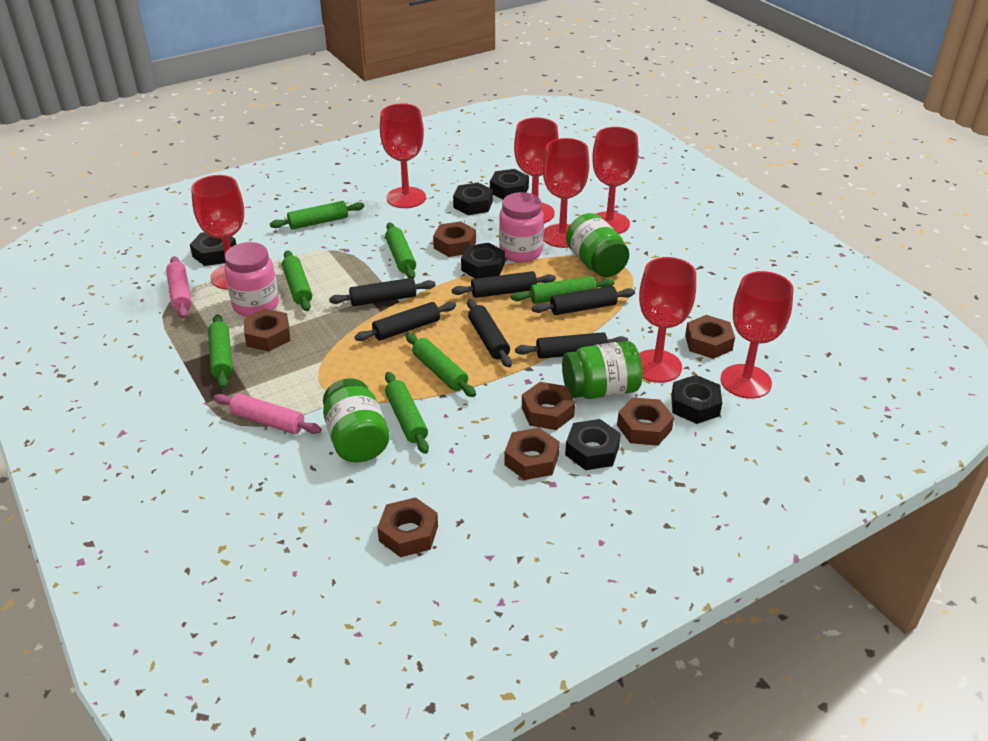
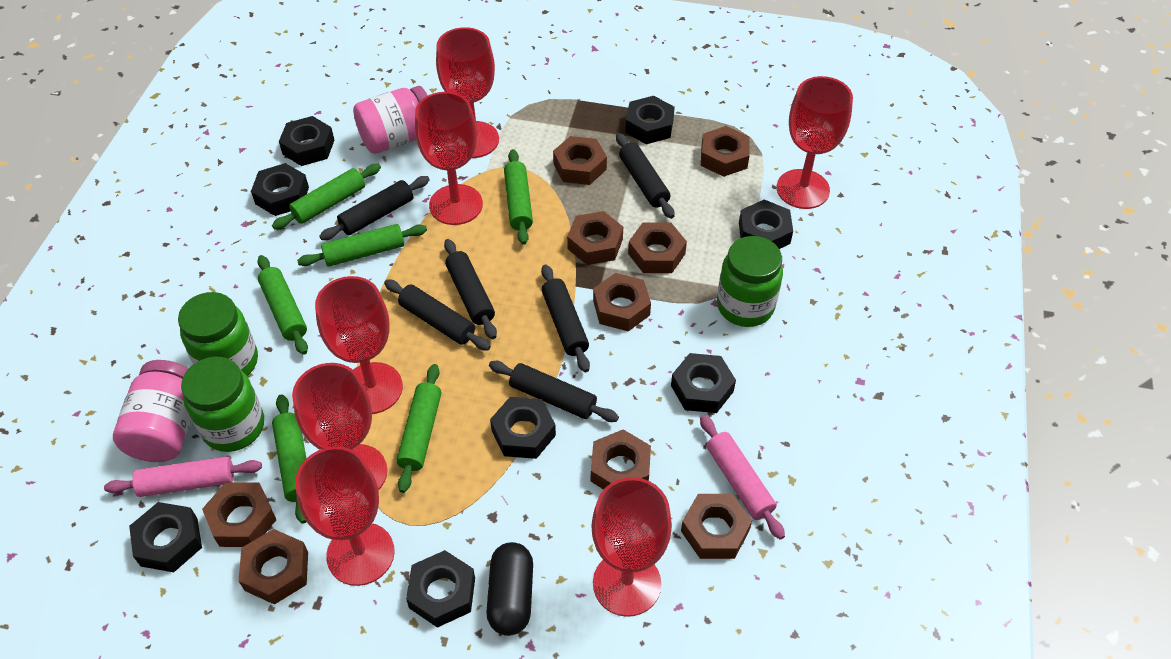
black capsule: none = 0 -> [486,542,533,636] = 1
black nut: [190,232,236,266] [453,182,493,215] [461,243,505,279] [490,169,529,200] [565,419,621,470] [671,375,722,424] = 6 -> [129,502,202,572] [251,163,309,216] [279,116,335,166] [406,550,475,628] [490,397,556,459] [625,96,675,144] [671,353,736,413] [739,200,793,249] = 8
brown nut: [244,309,290,351] [377,497,438,557] [433,221,476,257] [504,428,560,480] [522,382,575,430] [617,397,674,446] [685,315,735,359] = 7 -> [202,482,276,547] [238,529,308,605] [553,136,607,185] [567,211,623,265] [591,429,651,490] [593,273,651,331] [628,222,687,273] [681,494,752,559] [701,126,750,177] = 9
green rolling pin: [208,314,233,388] [270,201,364,229] [282,250,312,311] [385,222,416,279] [385,372,429,454] [406,333,476,397] [511,276,614,304] = 7 -> [257,255,308,355] [272,164,381,229] [272,394,306,524] [297,224,427,267] [396,364,441,493] [504,149,533,245] = 6

